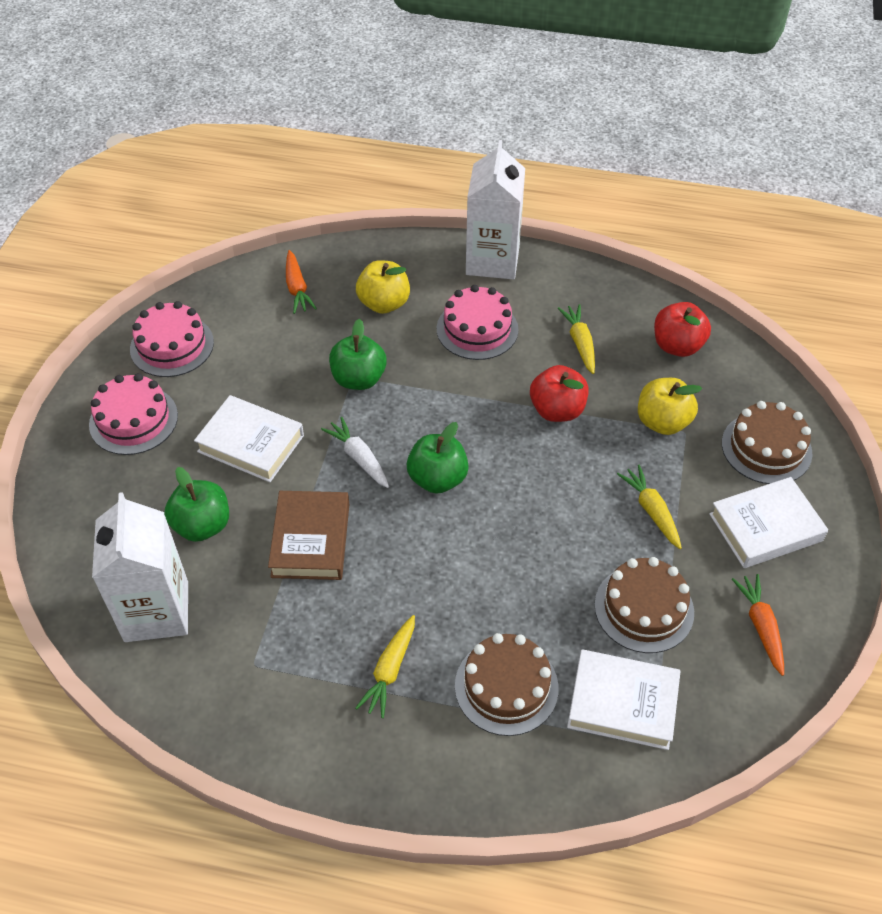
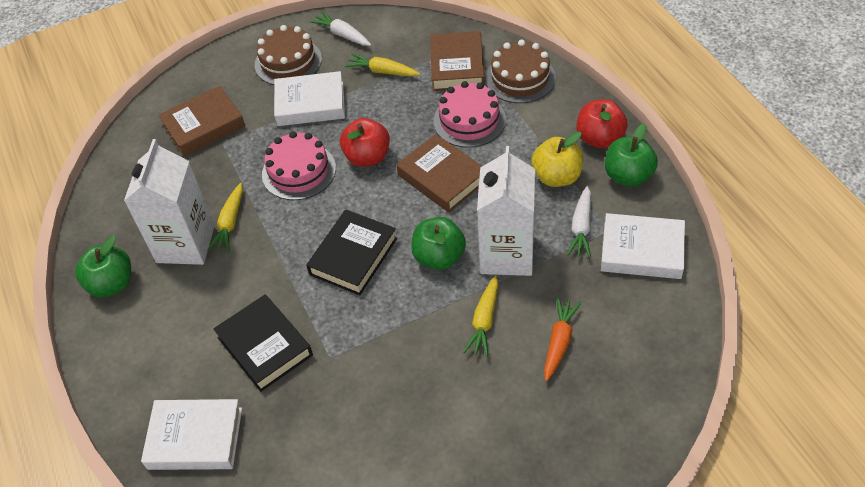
black book: none = 0 -> [213,295,313,392] [306,210,397,296] = 2
brown book: [268,491,349,580] = 1 -> [159,86,245,156] [396,134,482,213] [430,31,485,91] = 3
brown cake: [455,633,559,736] [595,557,694,653] [722,401,812,484] = 3 -> [255,25,322,85] [485,39,556,103] = 2
orange carrot: [286,250,317,314] [732,574,784,676] = 2 -> [544,297,581,381] = 1
pink cake: [89,373,178,455] [130,301,214,377] [437,285,518,360] = 3 -> [262,131,336,200] [433,81,506,148] = 2
white carrot: [321,417,389,488] = 1 -> [310,11,371,46] [567,186,591,258] = 2
yellow apple: [356,260,410,314] [638,378,702,435] = 2 -> [531,132,583,187] = 1

